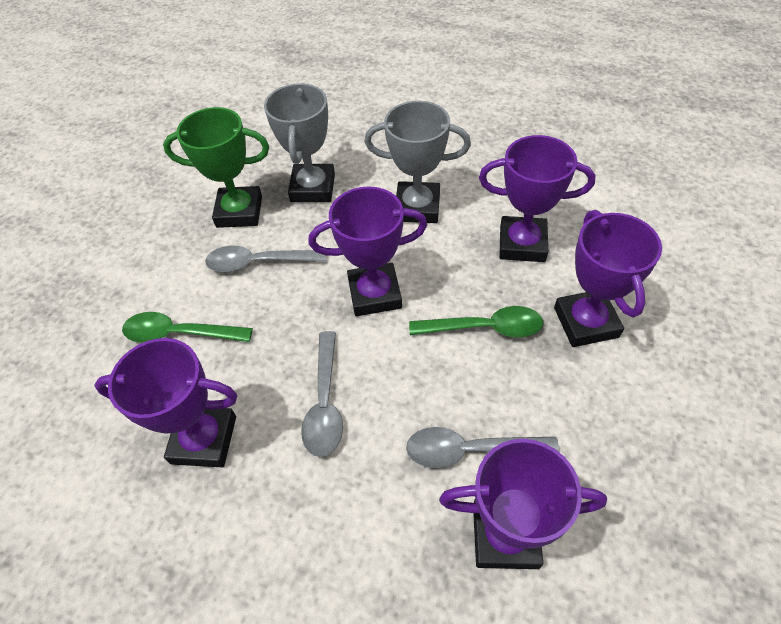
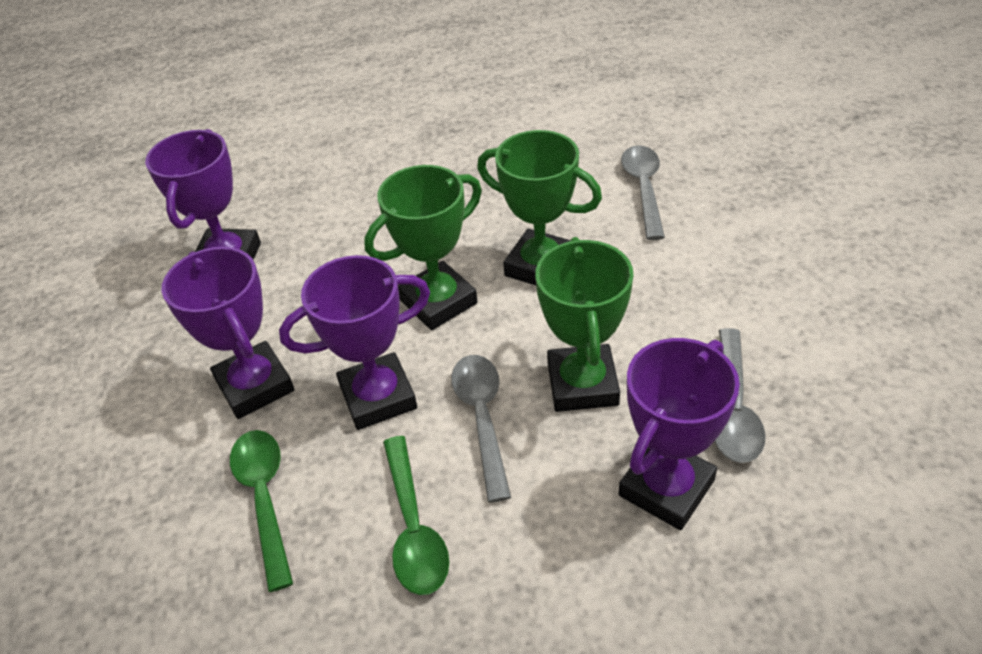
green trophy: [163,107,269,228] = 1 -> [364,165,482,330] [477,130,602,285] [535,237,633,412] = 3
grey trophy: [264,83,335,202] [364,101,471,223] = 2 -> none = 0
purple trophy: [94,338,238,467] [309,186,427,316] [439,439,607,569] [479,135,596,262] [554,210,662,347] = 5 -> [145,129,261,260] [162,247,295,419] [279,255,430,430] [619,338,740,530] = 4

